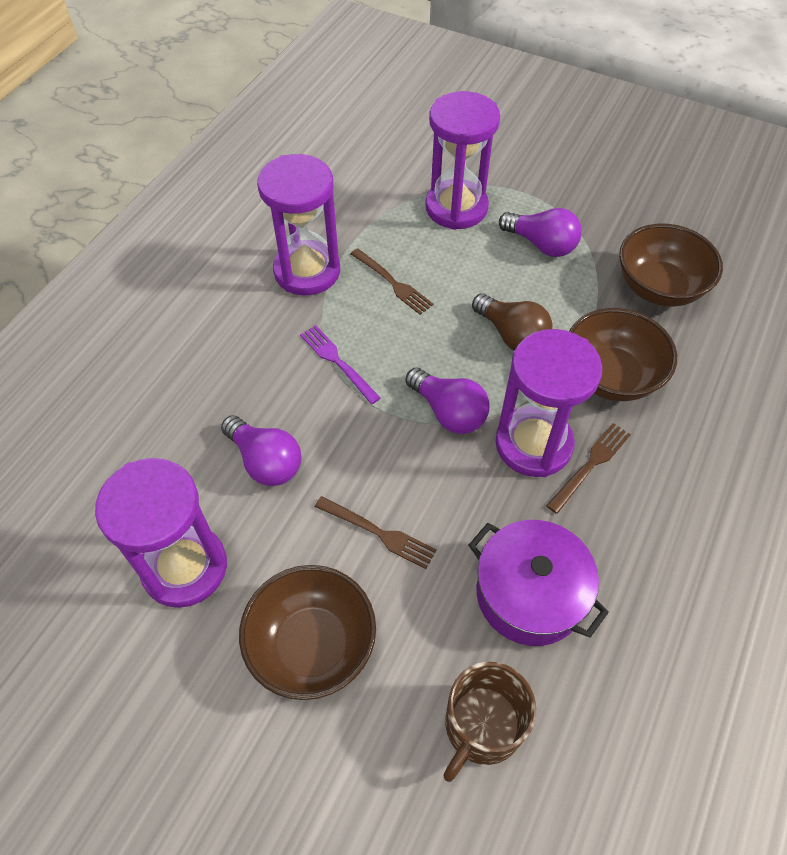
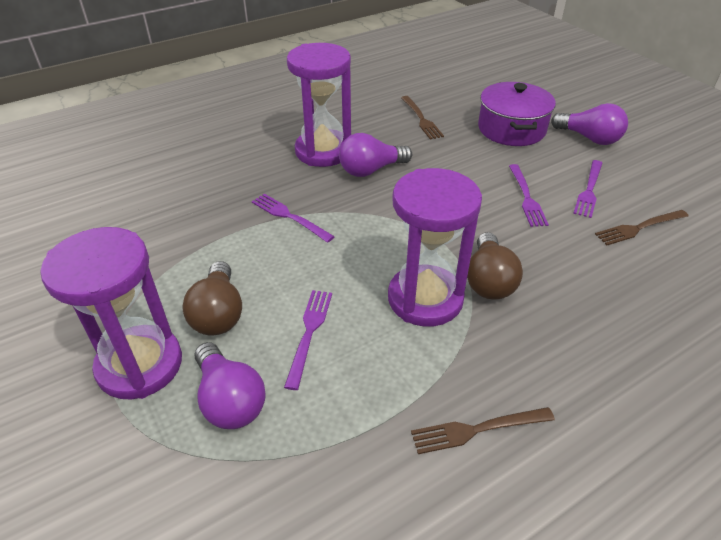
brown bowl: [239,565,376,700] [569,308,677,401] [619,224,723,307] = 3 -> none = 0
brown light bulb: [472,294,552,351] = 1 -> [182,261,242,336] [467,232,523,300] = 2
brown mug: [444,662,536,782] = 1 -> none = 0
purple fork: [300,325,381,404] = 1 -> [252,194,335,243] [284,290,332,390] [509,164,549,227] [573,160,602,218] = 4
purple hourglass: [95,458,227,608] [257,154,340,295] [426,91,500,230] [495,329,602,477] = 4 -> [40,227,182,400] [287,43,351,167] [388,168,482,327] = 3

